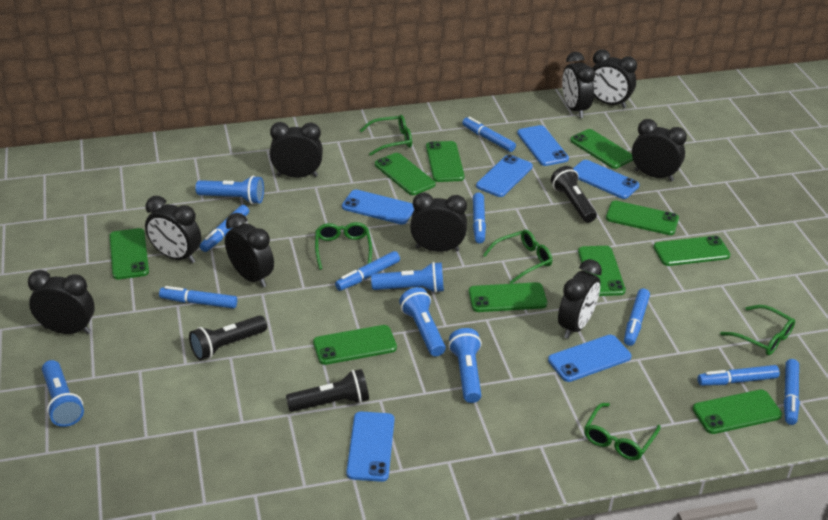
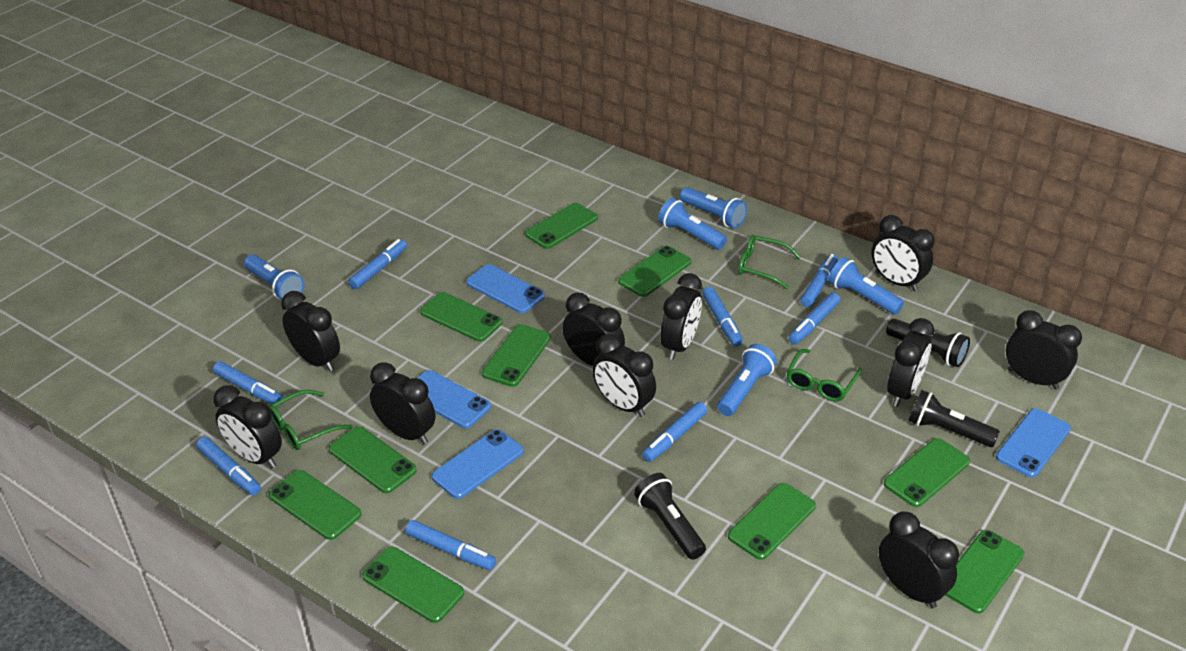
black clock: [28,270,95,334] [145,196,201,263] [225,213,274,288] [270,122,323,178] [410,192,467,252] [558,259,602,339] [562,52,595,118] [593,49,637,108] [632,119,687,181] = 9 -> [214,385,282,468] [281,291,340,372] [370,362,435,444] [563,293,625,366] [592,334,656,417] [660,273,702,360] [871,215,934,292] [879,512,959,608] [887,318,935,407] [1006,310,1082,390] = 10
blue phone: [342,190,414,225] [346,411,394,482] [476,154,533,197] [517,125,569,166] [548,335,631,382] [573,160,640,199] = 6 -> [417,370,491,428] [432,429,524,499] [466,264,545,313] [996,408,1071,478] = 4
green glasses: [315,222,372,270] [360,115,412,156] [483,230,552,284] [584,403,661,460] [720,305,795,355] = 5 -> [269,390,352,450] [738,235,801,289] [787,349,862,401] = 3

